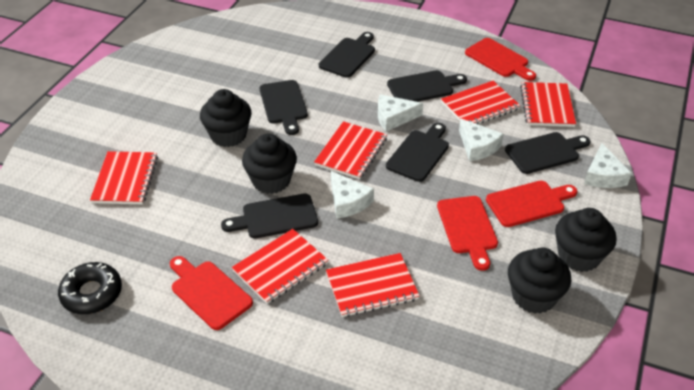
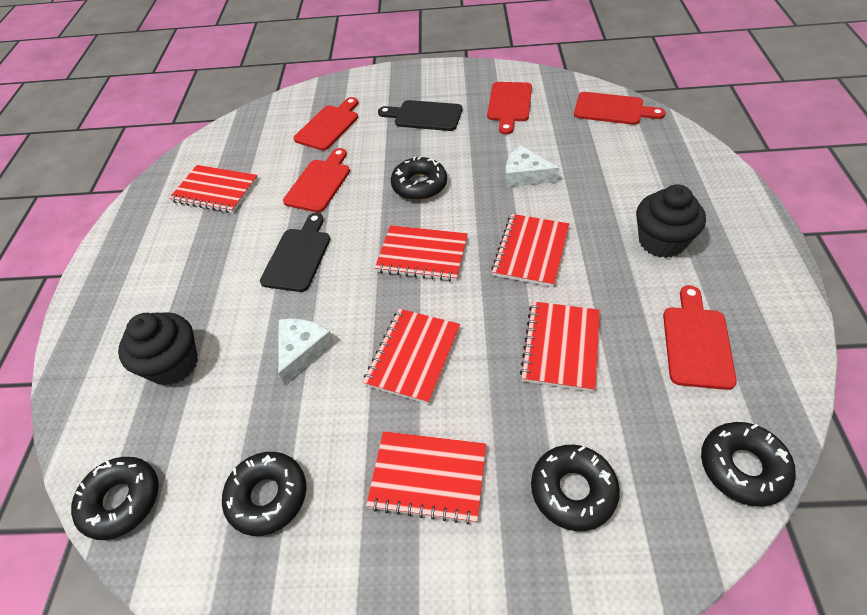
black cupcake: [200,89,252,147] [242,134,297,194] [508,247,571,314] [555,208,617,272] = 4 -> [118,312,198,386] [636,184,706,258] = 2
black cutting board: [221,193,318,239] [260,80,308,135] [319,32,375,78] [386,123,449,182] [387,70,467,102] [505,132,590,174] = 6 -> [260,213,330,292] [378,100,462,131] = 2
black donut: [58,262,122,314] = 1 -> [71,457,159,540] [222,452,306,536] [391,156,447,200] [531,445,620,531] [701,422,796,507] = 5
red cutting board: [170,256,253,330] [437,196,498,271] [465,38,536,81] [486,181,577,227] = 4 -> [283,148,350,213] [294,97,358,150] [487,82,532,134] [574,92,666,125] [663,285,737,390] = 5
white cheese: [331,171,374,219] [378,94,423,132] [459,118,504,161] [584,143,632,188] = 4 -> [278,319,334,385] [505,145,559,187] = 2

